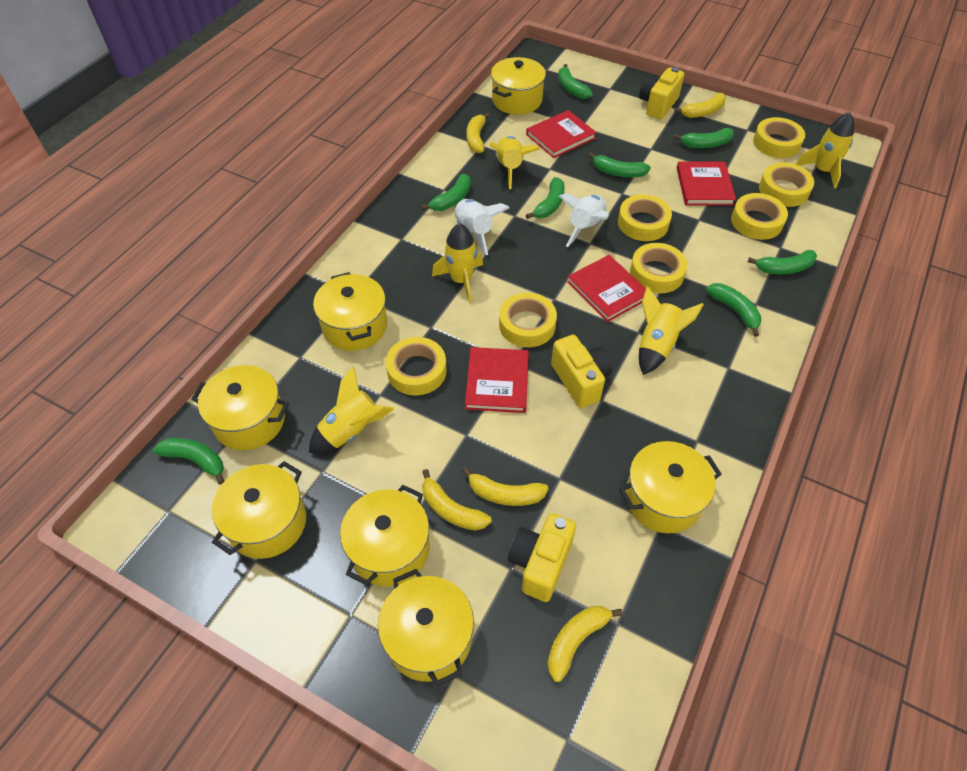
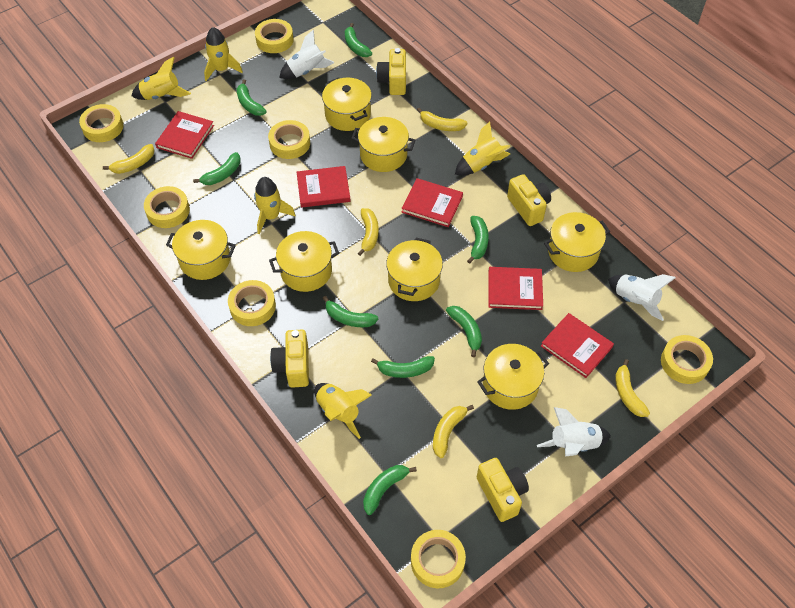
red book: [465,347,529,413] [526,110,597,158] [567,255,646,322] [677,162,736,206] = 4 -> [155,111,214,159] [297,166,351,208] [401,178,463,227] [488,267,543,310] [541,313,614,378] = 5
white rocket: [455,199,510,255] [559,193,609,247] = 2 -> [279,30,335,79] [537,407,611,457] [608,274,676,321] = 3
yellow camera: [508,513,576,602] [551,335,612,408] [639,67,684,119] = 3 -> [270,330,309,388] [376,48,406,95] [477,458,529,522] [507,174,551,226] = 4

